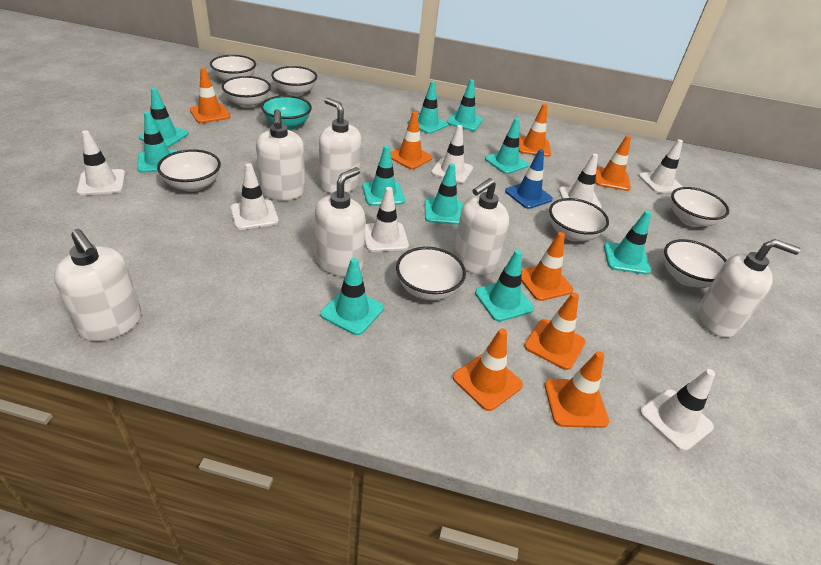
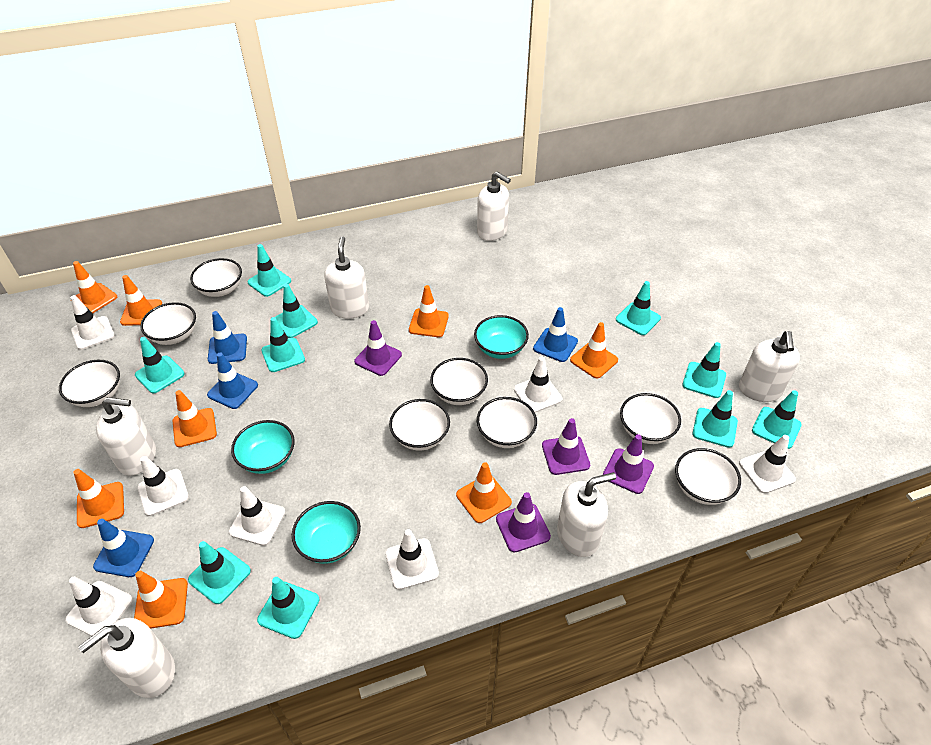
blue traffic cone: [505,149,553,209] = 1 -> [93,519,154,577] [207,352,258,409] [208,311,247,364] [533,307,578,362] = 4
purple traffic cone: none = 0 -> [354,320,402,376] [496,492,551,553] [542,418,590,475] [603,434,654,494] = 4
turquoise bowl: [261,95,312,129] = 1 -> [231,420,295,474] [292,501,361,564] [474,315,529,359] = 3

